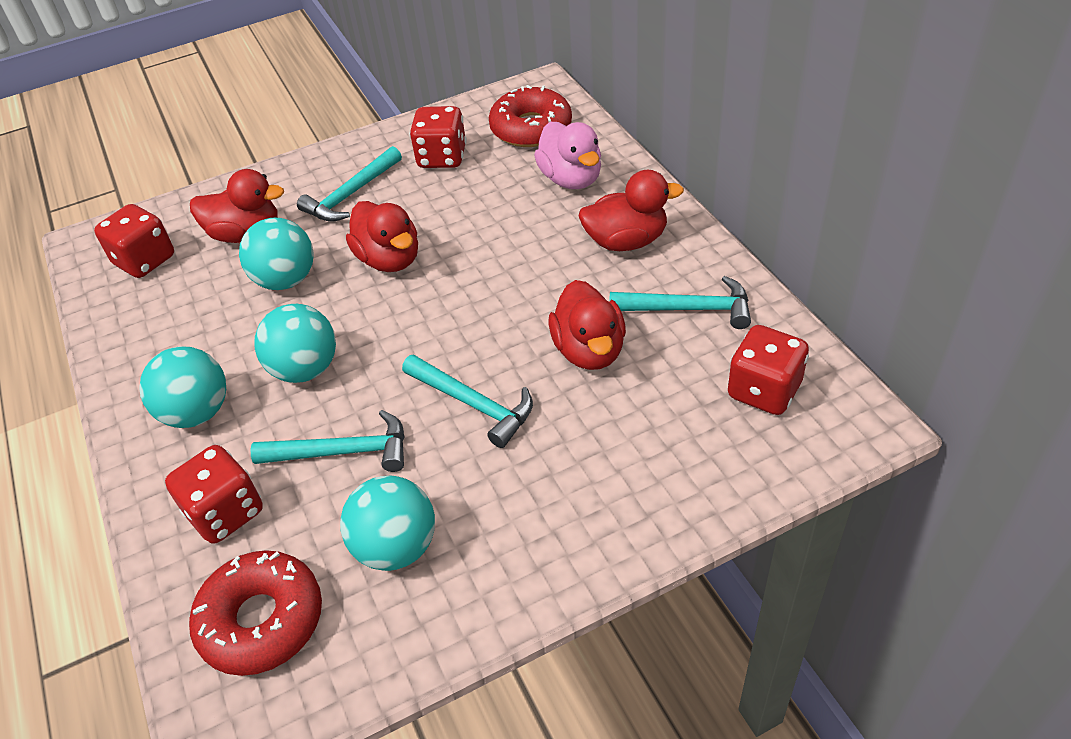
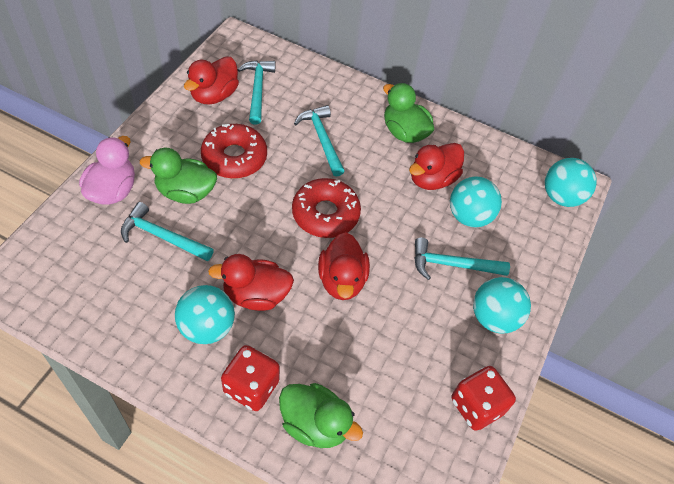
green duck: none = 0 -> [140,148,217,204] [279,383,363,448] [383,83,434,143] = 3
red dice: [94,204,174,278] [165,445,263,544] [410,106,467,168] [728,325,809,415] = 4 -> [221,345,280,411] [452,366,516,431] = 2

